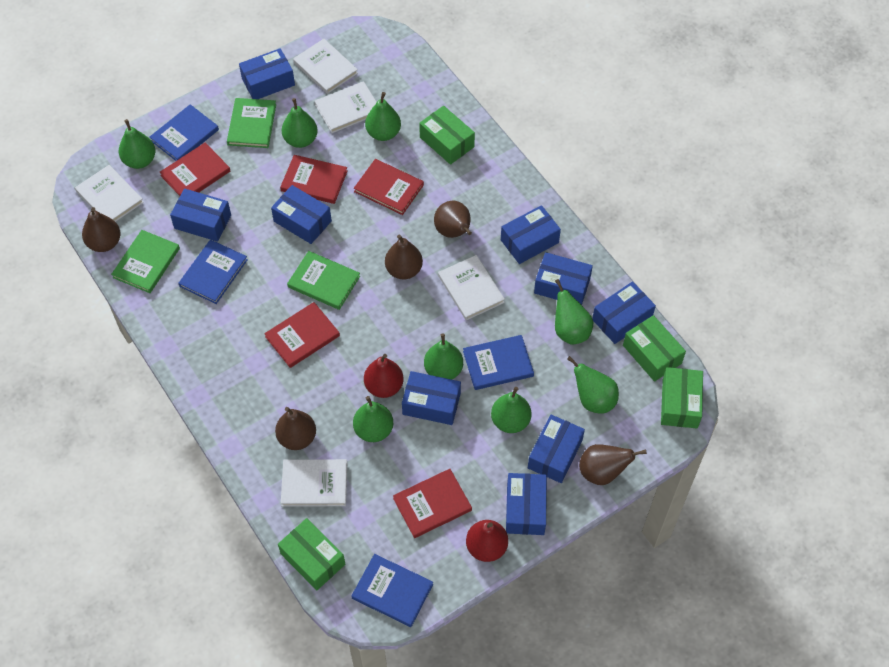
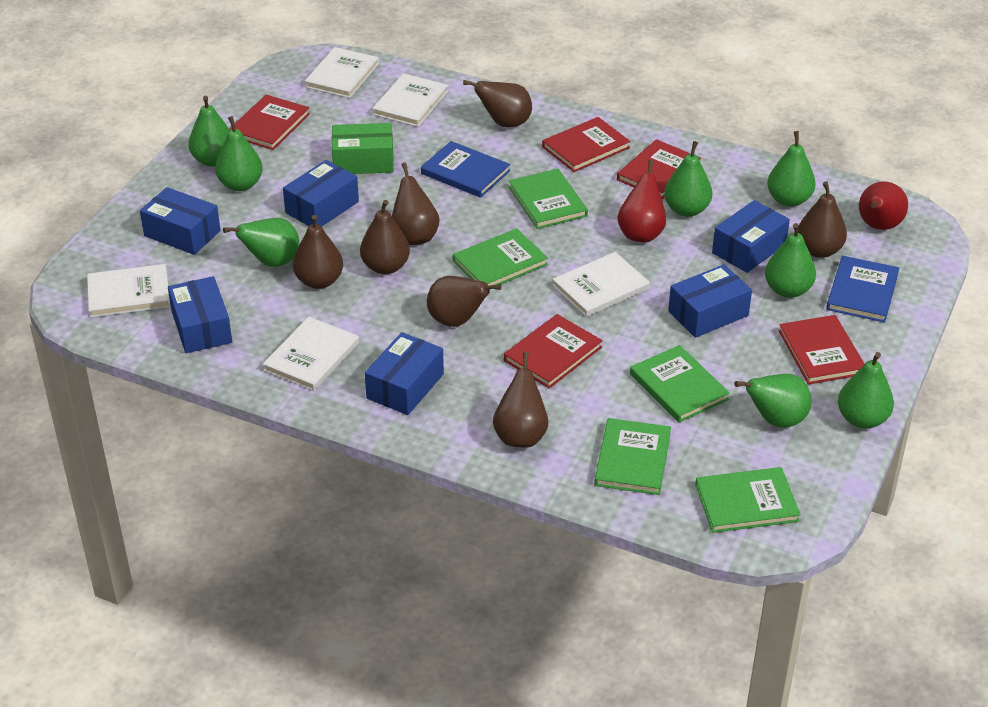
blue book: [150,104,219,161] [178,239,248,304] [351,554,433,627] [463,335,534,390] = 4 -> [421,141,510,198] [826,256,899,322] = 2
blue box: [170,188,231,242] [239,48,295,99] [271,185,332,244] [402,371,461,425] [501,205,561,264] [506,473,547,535] [528,415,585,483] [534,252,593,305] [592,281,656,344] = 9 -> [140,187,221,255] [168,276,232,353] [283,160,359,227] [365,332,444,415] [668,264,752,338] [712,200,790,273] = 6
brown pear: [82,207,120,252] [275,407,316,450] [385,235,423,280] [434,201,472,238] [579,444,647,485] = 5 -> [293,215,343,289] [360,200,410,274] [392,162,440,245] [427,276,502,327] [463,80,532,128] [493,352,548,448] [798,181,847,258] = 7
green book: [111,230,180,293] [227,98,276,148] [287,251,360,310] = 3 -> [453,228,548,286] [509,169,588,229] [594,418,671,495] [630,345,730,423] [695,467,801,533] = 5
green box: [278,518,345,590] [419,105,475,165] [623,315,686,382] [661,367,703,428] = 4 -> [332,123,394,174] = 1

